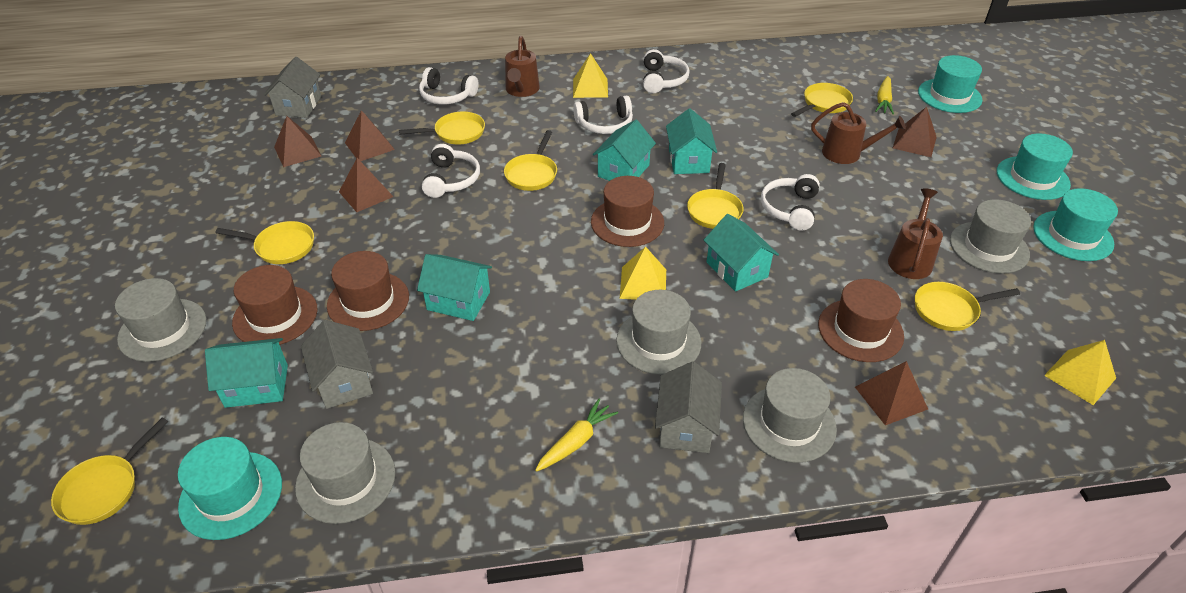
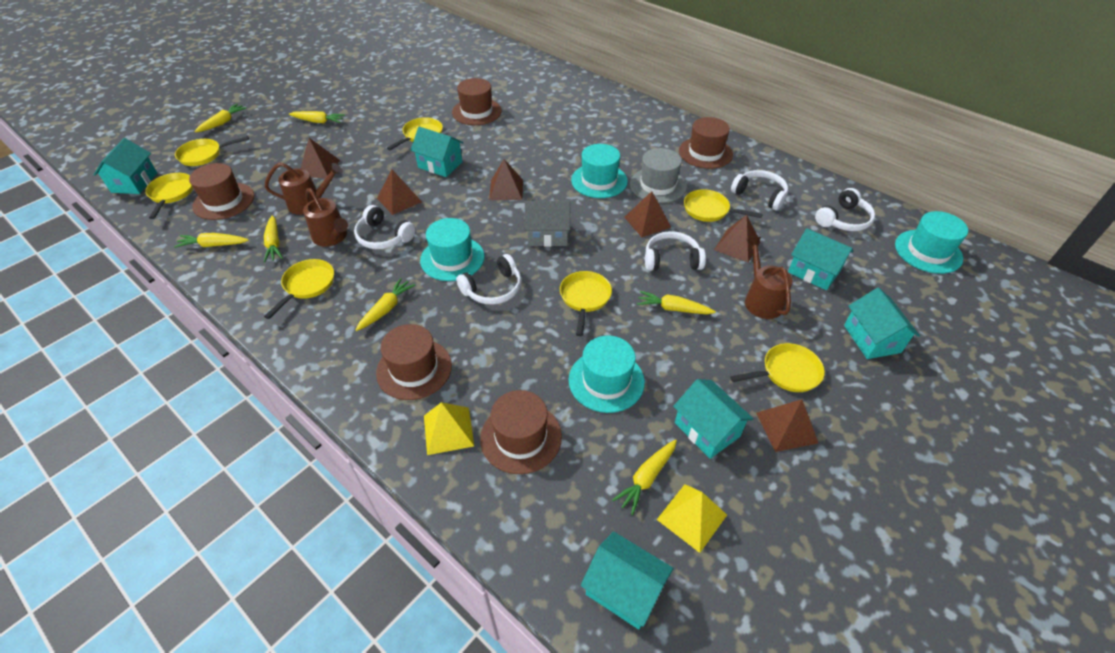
brown hat: [232,265,318,345] [327,251,409,331] [591,176,664,247] [818,279,904,362] = 4 -> [189,163,254,220] [376,324,452,400] [452,78,502,125] [480,390,562,474] [679,117,733,169] = 5
brown pyramid: [274,116,321,167] [339,158,394,212] [345,110,395,161] [855,361,928,425] [893,107,937,157] = 5 -> [300,138,340,179] [377,170,422,215] [489,159,523,200] [624,191,671,237] [714,215,760,263] [756,399,819,452] = 6
grey hat: [115,278,207,362] [295,422,396,524] [616,290,701,375] [743,368,837,463] [950,199,1031,274] = 5 -> [630,148,687,203] = 1
grey house: [264,57,321,118] [301,320,373,409] [655,361,722,453] = 3 -> [525,201,570,247] = 1
turquoise house: [205,338,288,408] [417,254,492,321] [593,120,656,181] [666,108,717,174] [704,214,779,292] = 5 -> [94,138,157,194] [410,127,464,177] [581,531,674,629] [673,379,754,459] [788,228,853,290] [844,287,920,359] = 6
yellow carrot: [535,399,618,472] [875,76,894,114] = 2 -> [174,233,248,248] [194,104,247,133] [264,215,283,263] [289,111,345,123] [356,278,415,331] [612,439,677,515] [637,291,716,314] = 7
yellow pyramid: [573,53,608,98] [620,247,666,300] [1044,340,1116,405] = 3 -> [424,402,474,455] [657,484,727,553] = 2

